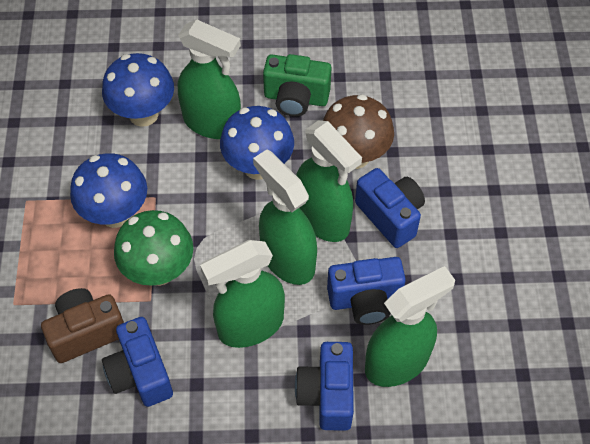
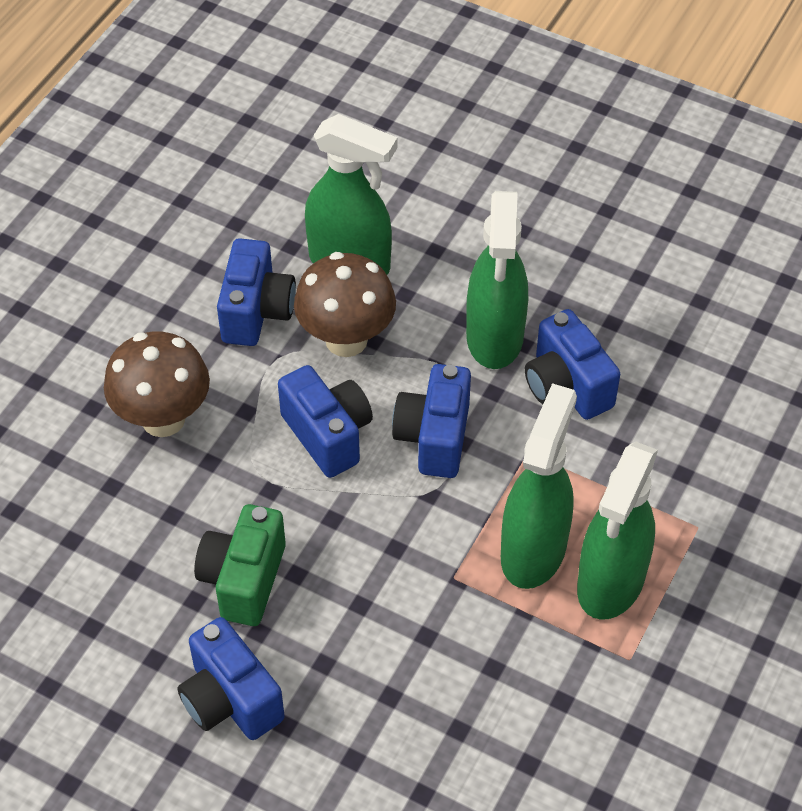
blue camera: [102,317,173,407] [295,342,354,431] [327,257,406,325] [355,168,425,248] = 4 -> [177,617,285,740] [217,238,296,346] [278,365,373,478] [392,364,471,478] [525,309,620,420] = 5
blue mushroom: [70,153,147,228] [102,53,174,127] [220,106,294,180] = 3 -> none = 0
brown camera: [41,288,124,363] = 1 -> none = 0
brown mushroom: [323,94,394,169] = 1 -> [104,331,210,437] [294,252,396,357] = 2
green mushroom: [114,210,193,286] = 1 -> none = 0
green spray bottle: [178,19,241,139] [200,240,285,348] [253,149,317,285] [296,121,362,242] [365,266,455,387] = 5 -> [305,114,397,275] [466,191,528,369] [501,383,577,589] [577,442,658,620] = 4

